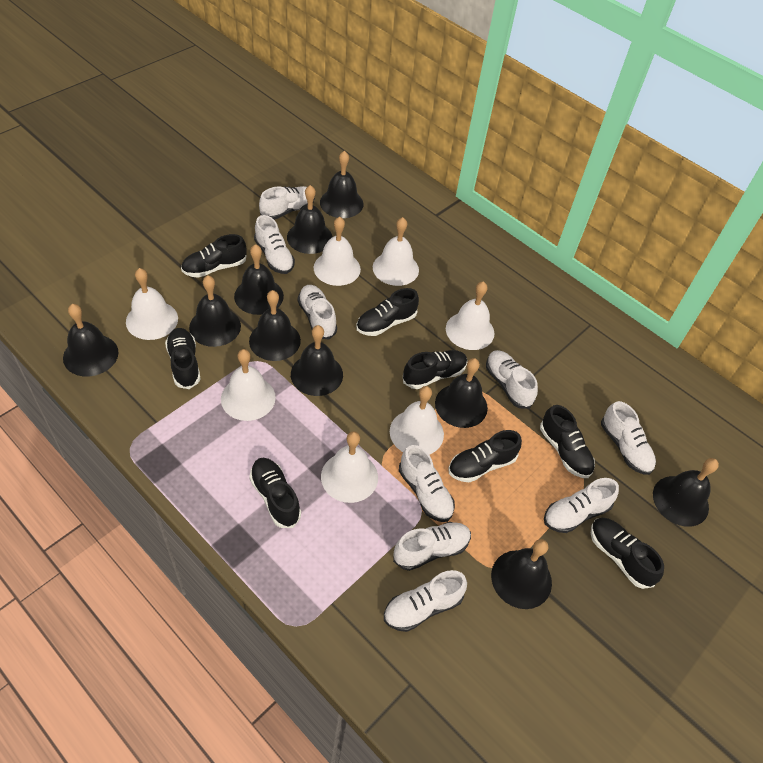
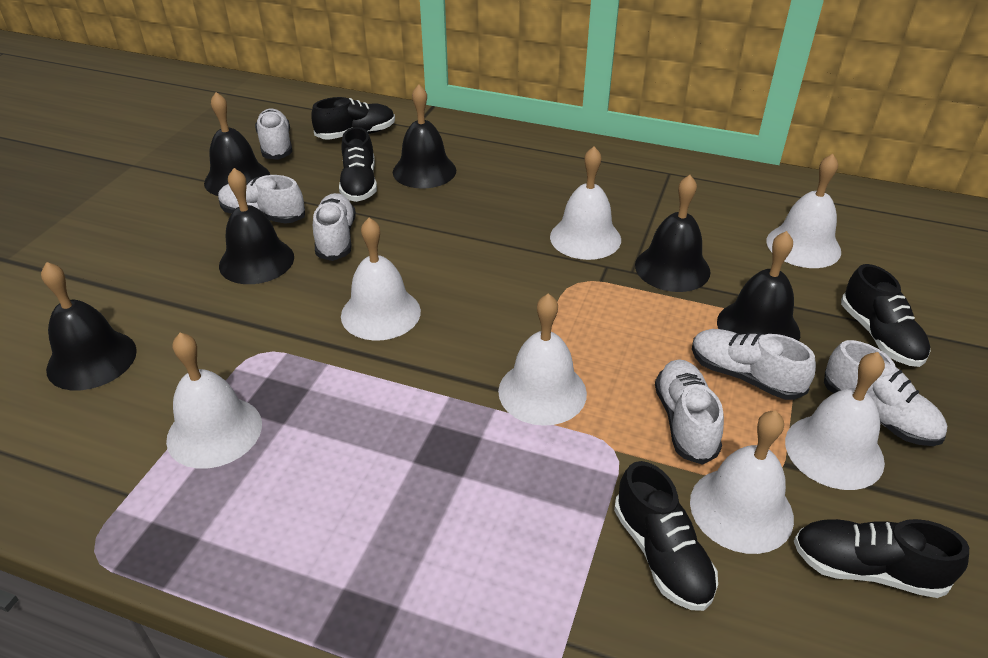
black bell: [63,304,118,376] [189,275,241,347] [234,244,284,315] [249,290,301,361] [287,185,332,254] [291,325,343,396] [320,151,364,218] [435,358,488,428] [491,539,552,609] [653,458,719,527] = 10 -> [41,262,137,390] [204,92,270,196] [219,168,294,284] [393,84,456,188] [635,175,711,292] [717,231,800,341] = 6
black shoe: [165,328,201,389] [181,234,247,278] [249,458,301,528] [356,288,419,336] [403,350,467,389] [448,430,522,482] [540,405,595,478] [591,518,664,589] = 8 -> [311,97,395,140] [339,127,377,202] [614,461,718,611] [794,519,969,598] [841,264,931,367] = 5
white shoe: [254,215,295,274] [259,186,315,220] [298,285,337,339] [384,570,467,632] [393,522,471,571] [399,445,455,522] [486,350,538,409] [544,478,619,533] [601,401,656,475] = 9 -> [218,175,305,224] [255,109,292,160] [313,193,356,261] [655,359,724,465] [692,329,816,400] [824,340,947,446] = 6

